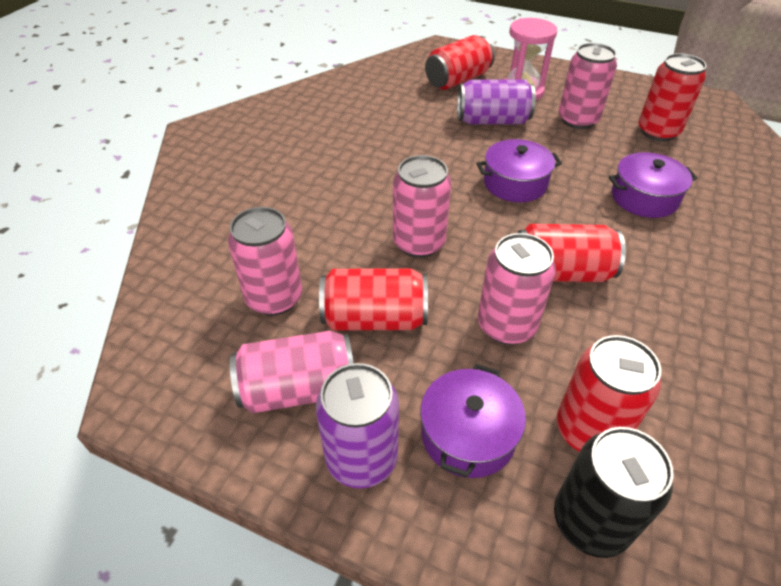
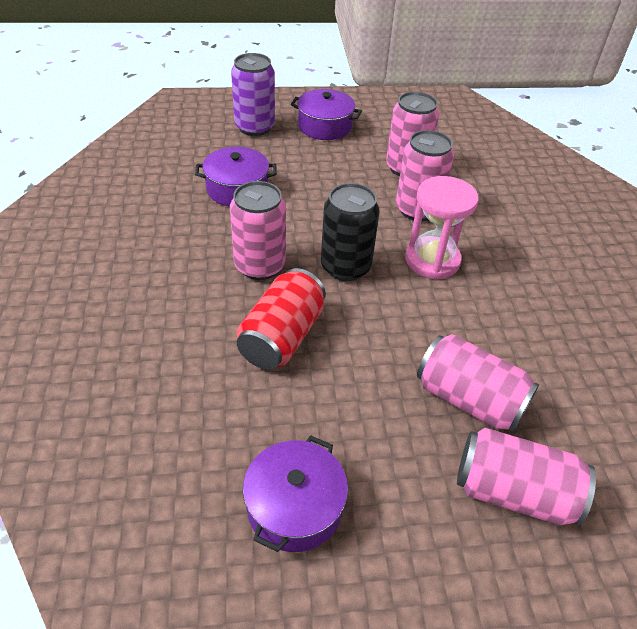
purple can: [316,363,399,489] [457,79,536,125] = 2 -> [231,53,275,136] = 1
red can: [319,268,428,330] [425,35,495,90] [518,224,626,282] [557,335,661,452] [638,53,707,141] = 5 -> [236,268,326,370] = 1

